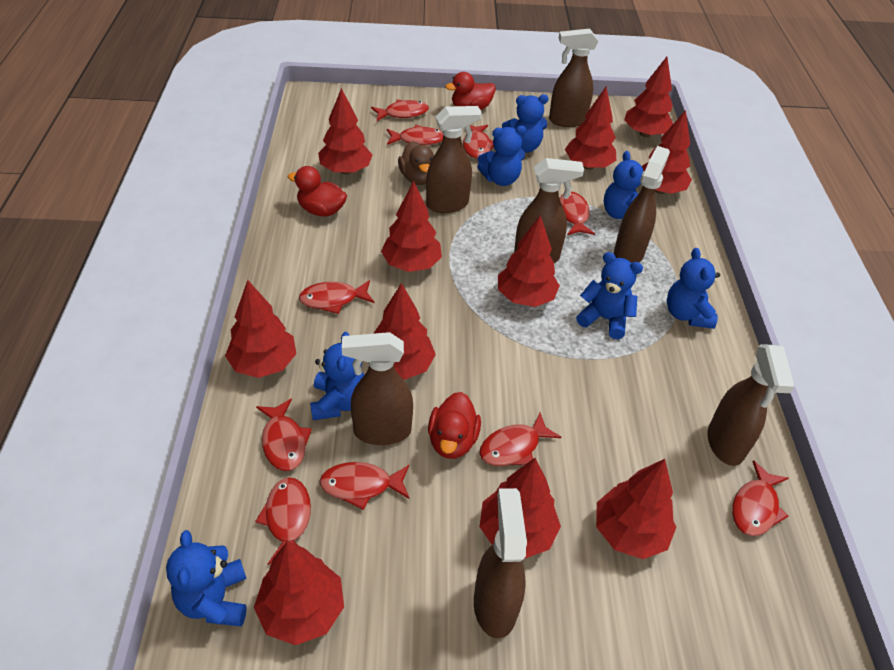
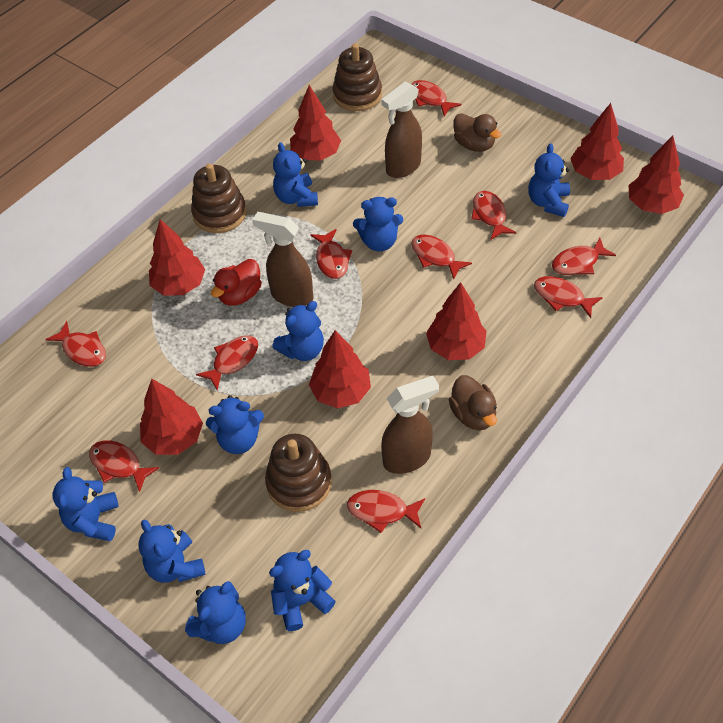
blue teddy bear: [166,530,247,627] [310,332,364,420] [477,126,526,186] [502,94,549,153] [576,252,643,339] [604,151,643,219] [667,248,720,329] = 7 -> [53,467,118,541] [138,520,205,583] [185,581,246,644] [206,395,264,454] [269,550,336,631] [272,301,324,361] [273,142,318,207] [353,197,403,252] [528,143,570,217] = 9
brown duck: [398,141,434,185] = 1 -> [449,375,497,430] [453,113,501,152] = 2
brown spray bottle: [342,332,413,445] [426,106,482,213] [474,488,527,639] [514,158,584,263] [549,28,599,127] [614,146,670,263] [707,344,795,466] = 7 -> [252,212,313,307] [381,82,422,178] [381,376,439,474] = 3
brown stacking toy: none = 0 -> [191,163,247,233] [265,434,332,512] [332,44,382,111] = 3
red duck: [288,166,347,216] [428,392,481,459] [445,72,496,110] = 3 -> [211,259,262,305] = 1
red tree: [225,280,296,378] [254,541,344,645] [318,88,373,174] [374,283,436,380] [381,181,442,272] [479,458,561,559] [498,215,560,307] [565,87,616,170] [596,459,676,559] [624,57,673,137] [642,110,692,194] = 11 -> [140,379,203,455] [149,219,205,296] [290,85,341,161] [309,330,371,409] [426,282,486,360] [570,103,624,180] [628,135,684,214] = 7

